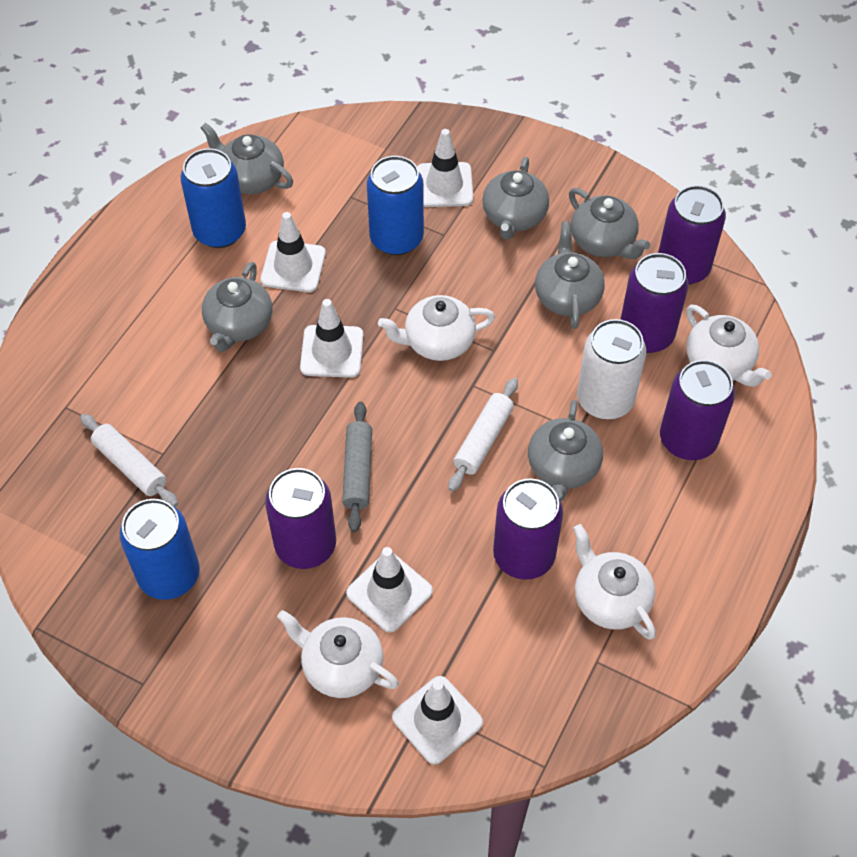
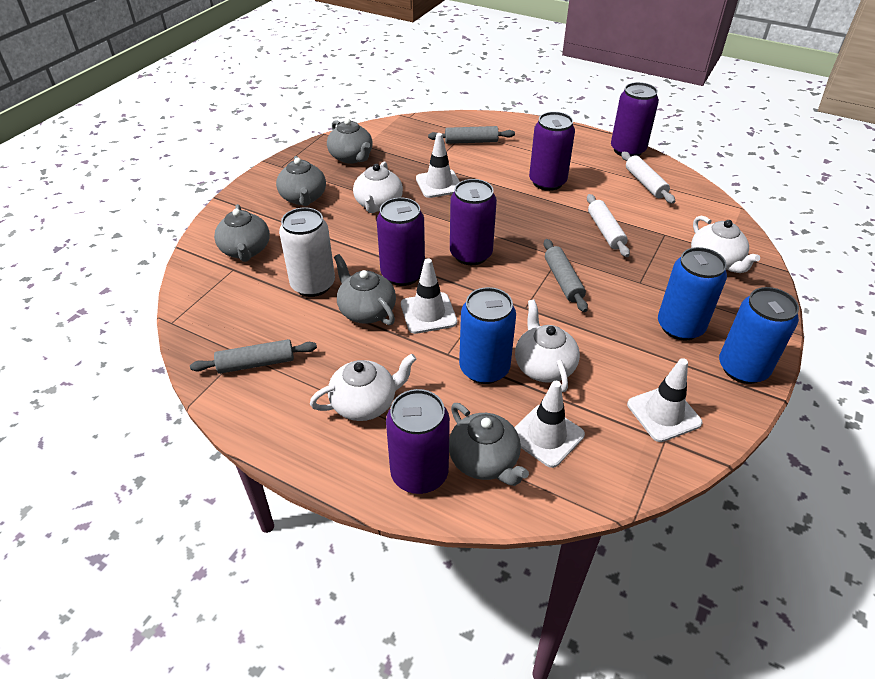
grey rolling pin: [342,401,372,532] = 1 -> [190,339,317,374] [428,126,515,144] [544,239,588,312] = 3
grey teapot: [201,123,293,194] [202,262,272,352] [482,157,549,240] [528,400,603,501] [535,221,605,329] [569,188,650,259] = 6 -> [214,204,270,262] [276,156,326,206] [327,118,373,164] [334,254,396,325] [449,403,529,486] = 5
white traffic cone: [261,212,326,292] [300,299,364,378] [346,547,433,633] [392,676,483,765] [417,129,473,207] = 5 -> [401,258,457,334] [416,133,460,198] [514,381,585,468] [627,358,702,442] = 4

